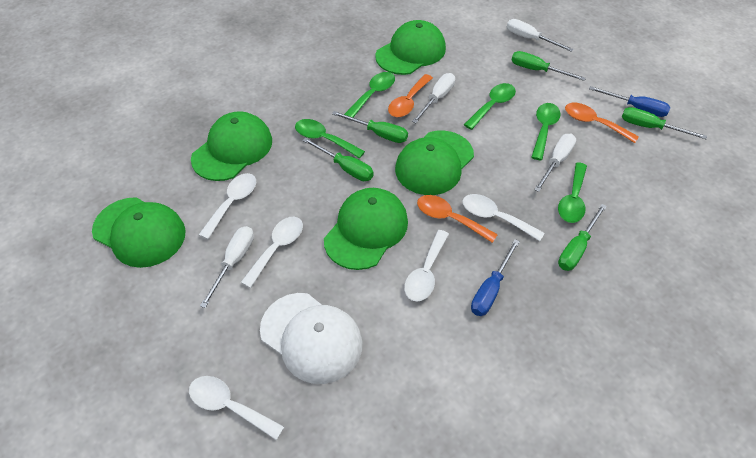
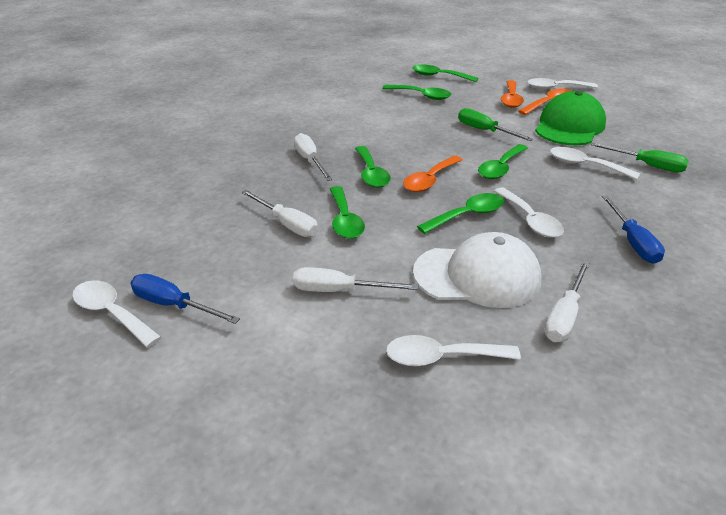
green cap: [92,197,186,268] [191,111,272,181] [324,188,408,270] [375,20,446,75] [395,131,474,195] = 5 -> [535,91,606,145] = 1
green screwdriver: [303,138,374,181] [332,111,408,143] [512,51,586,81] [558,204,607,271] [622,107,707,139] = 5 -> [458,108,534,141] [590,142,689,172] = 2
green spoon: [295,119,365,158] [344,72,395,117] [464,83,516,130] [531,103,560,160] [558,162,587,223] = 5 -> [330,186,365,239] [355,146,391,188] [382,85,451,100] [413,65,479,82] [417,193,504,234] [478,144,528,179] = 6

